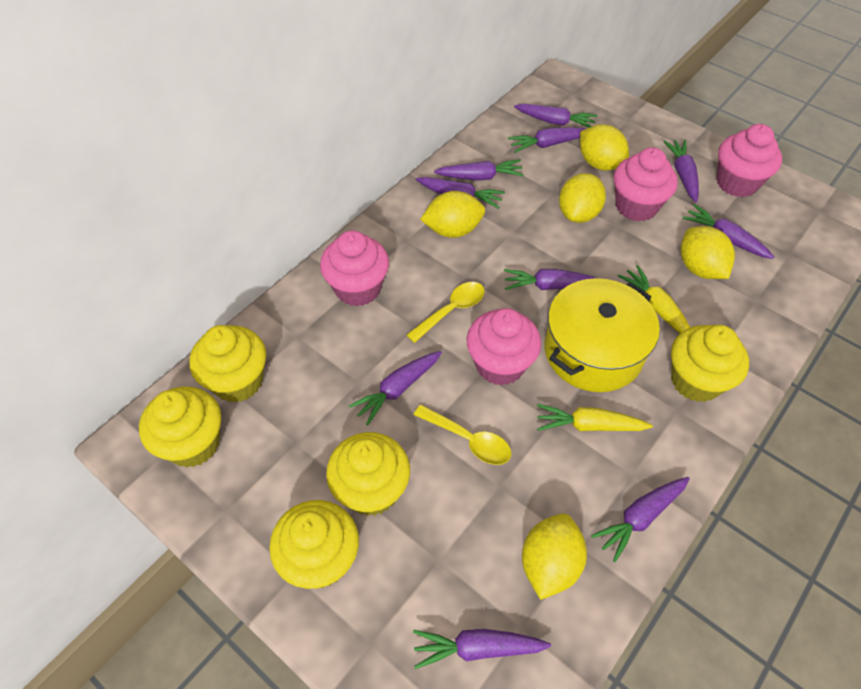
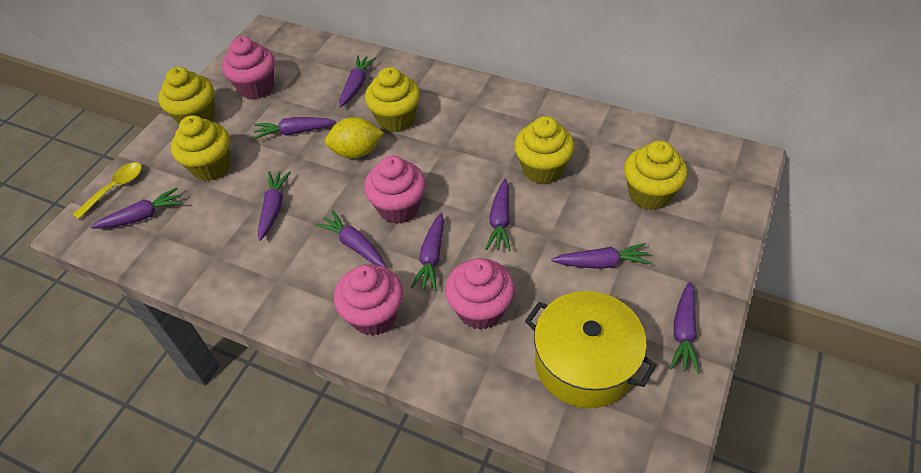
purple carrot: [349,351,442,425] [413,629,551,669] [416,177,505,209] [434,160,524,180] [504,269,596,290] [508,127,585,153] [514,104,597,128] [591,477,690,562] [663,140,699,202] [682,204,774,259] = 10 -> [90,188,183,229] [254,117,336,140] [258,171,291,241] [315,210,386,268] [339,55,376,108] [410,213,444,291] [485,179,511,251] [551,243,651,269] [670,281,700,374] = 9
yellow carrot: [537,404,653,431] [618,265,690,333] = 2 -> none = 0
yellow lemon: [420,191,485,238] [522,513,587,600] [559,173,606,223] [580,124,629,171] [681,226,735,279] = 5 -> [325,117,384,159] = 1
yellow spoon: [407,282,485,343] [414,405,511,465] = 2 -> [72,162,142,219] = 1

